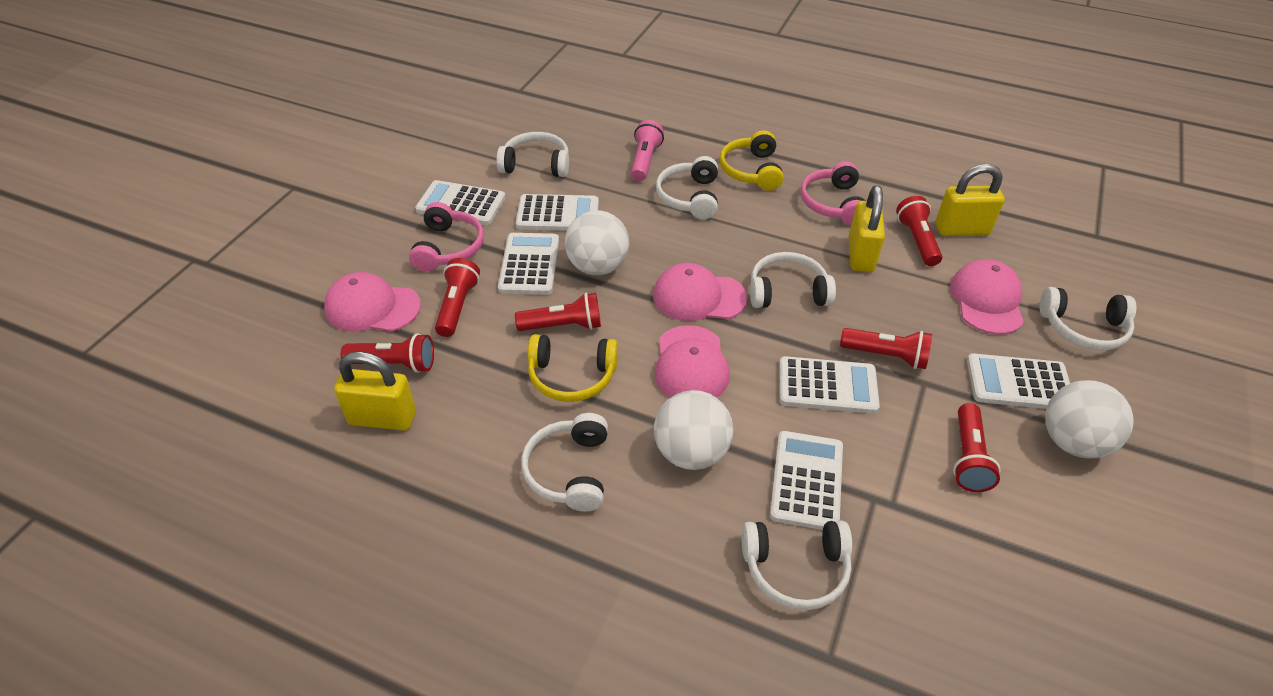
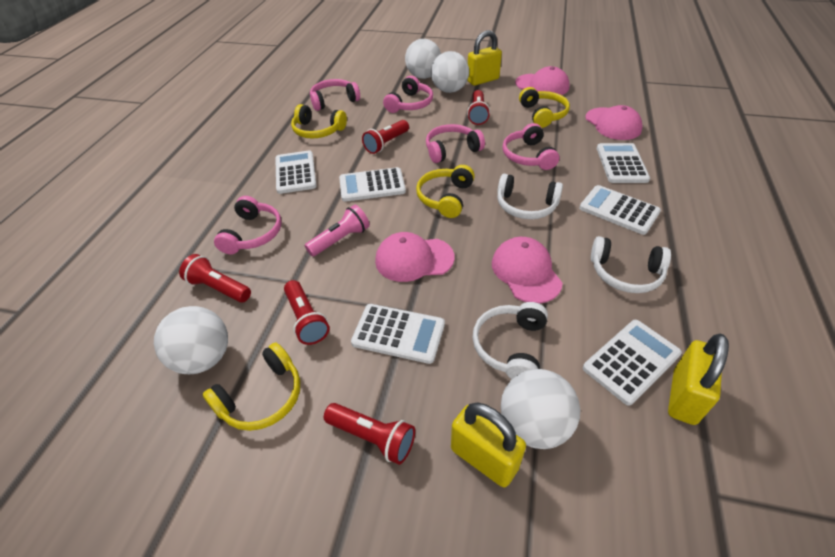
pink headphones: [409,202,484,272] [801,161,865,225] = 2 -> [214,196,282,254] [310,79,360,111] [383,76,433,113] [426,124,485,163] [503,123,559,170] = 5
red flashlight: [341,333,434,373] [435,258,480,337] [515,293,601,331] [840,328,932,369] [896,196,942,266] [953,403,1001,492] = 6 -> [179,254,251,303] [284,280,330,345] [324,403,415,465] [362,120,409,154] [467,90,490,125] = 5
white ball: [565,210,629,275] [654,390,733,470] [1045,380,1134,458] = 3 -> [154,306,228,374] [405,39,441,79] [431,51,469,93] [501,369,580,449] = 4
white headphones: [496,132,569,177] [521,413,608,512] [656,156,718,219] [742,520,852,610] [750,252,836,308] [1040,287,1136,350] = 6 -> [472,302,548,379] [497,174,563,219] [591,236,671,293] = 3
yellow headphones: [528,334,618,402] [720,130,784,191] = 2 -> [203,342,300,431] [291,104,347,138] [416,165,475,218] [519,87,570,128] = 4

